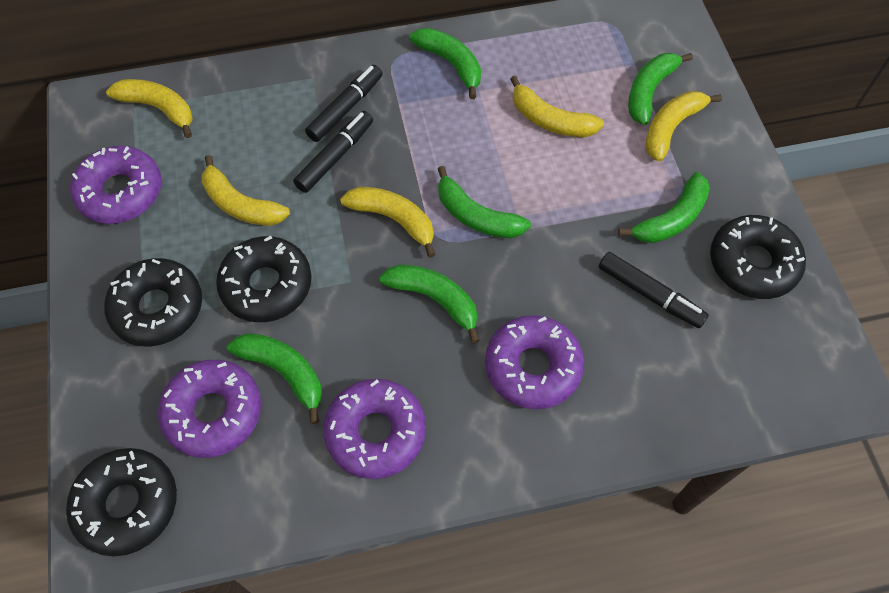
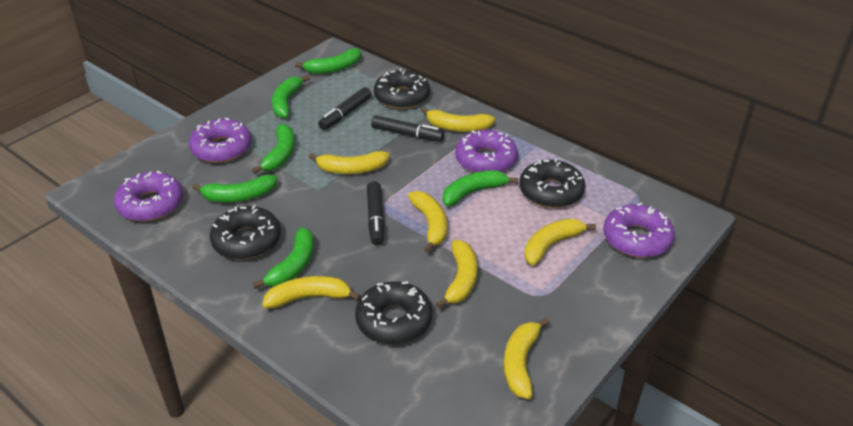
yellow banana: [106,79,193,138] [202,155,290,226] [340,187,436,258] [510,76,604,137] [645,91,722,162] = 5 -> [262,276,361,309] [309,151,390,174] [408,191,447,252] [421,107,495,132] [436,240,477,308] [504,318,549,399] [524,218,596,265] = 7

